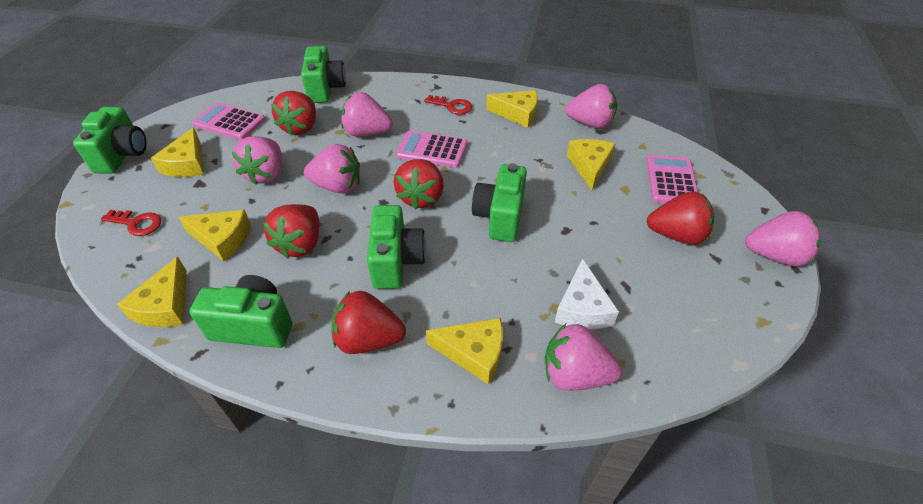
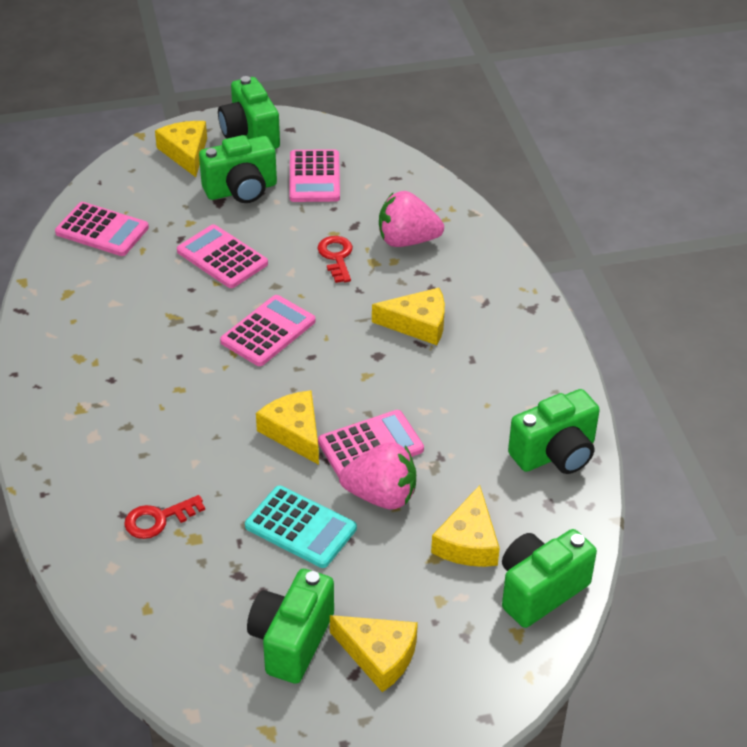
pink calculator: [192,103,265,140] [396,130,467,168] [646,155,698,203] = 3 -> [55,202,149,256] [177,224,268,288] [220,295,315,366] [289,149,340,202] [318,410,424,477] = 5
pink strawberry: [232,136,282,185] [304,144,360,194] [341,92,393,137] [545,324,622,391] [565,84,617,129] [745,211,820,267] = 6 -> [339,442,416,509] [379,191,444,247] = 2
red strawberry: [263,204,319,258] [271,91,316,135] [331,291,406,354] [394,159,444,209] [647,191,715,245] = 5 -> none = 0
turquoise calculator: none = 0 -> [245,485,357,568] = 1
white cheese: [555,258,619,329] = 1 -> none = 0
yellow cheese: [117,257,187,327] [151,127,204,177] [179,210,251,261] [426,318,503,384] [486,90,538,128] [567,139,615,190] = 6 -> [155,121,207,177] [256,390,319,465] [330,615,418,692] [372,288,445,345] [431,485,500,567] = 5

